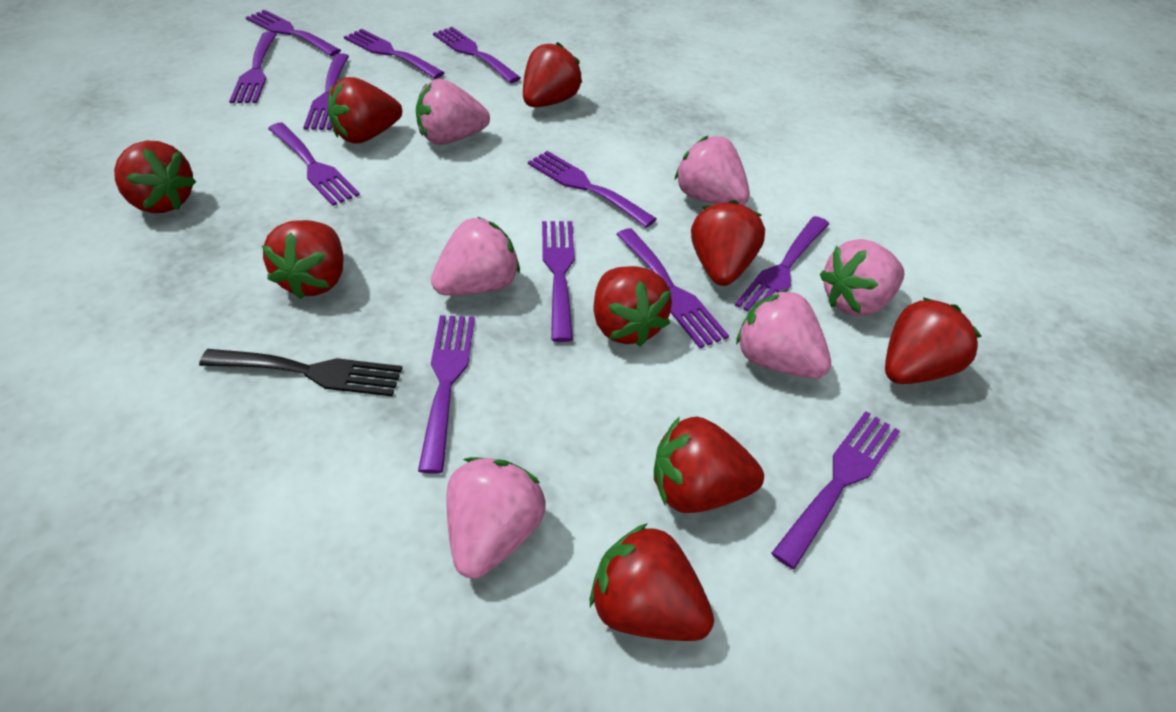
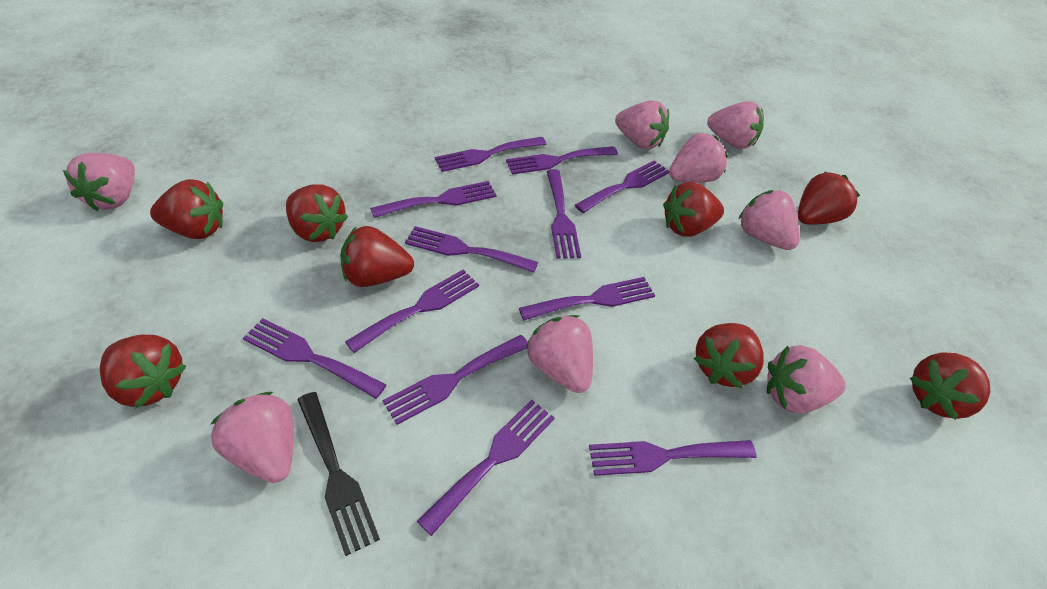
pink strawberry: [416,79,490,145] [431,217,520,296] [446,457,546,579] [675,136,750,205] [736,289,831,378] [820,239,904,316] = 6 -> [63,153,135,211] [210,392,293,483] [526,315,593,393] [615,100,669,149] [669,133,728,183] [707,101,764,149] [738,190,800,250] [767,345,846,413] = 8
red strawberry: [114,140,196,213] [262,220,343,299] [327,77,402,143] [523,42,582,107] [590,523,714,641] [593,266,672,347] [654,416,764,513] [691,200,765,286] [885,297,981,384] = 9 -> [100,335,186,409] [150,179,223,239] [286,184,348,242] [340,226,414,287] [663,182,724,237] [694,323,764,388] [798,172,860,225] [910,352,991,420] = 8

